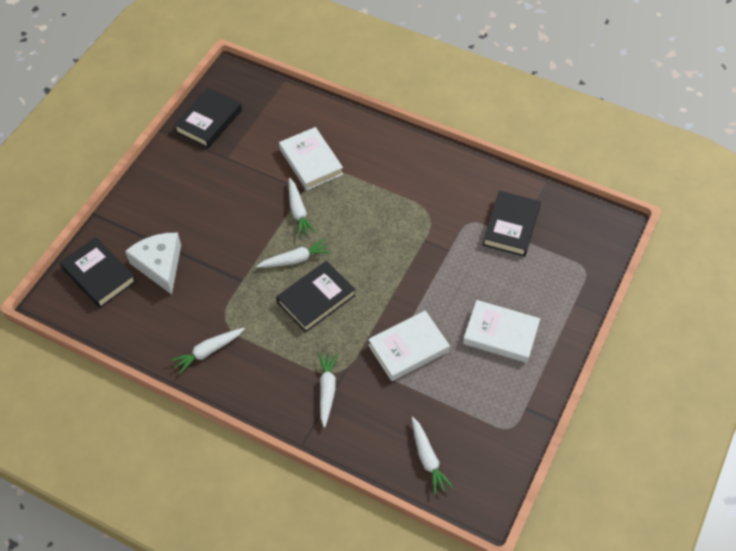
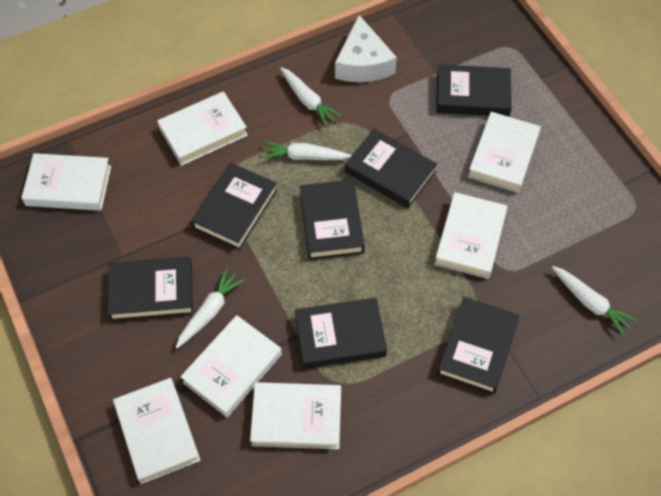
black book: [60,237,136,308] [174,88,242,148] [277,261,356,332] [483,191,541,257] = 4 -> [108,257,193,321] [191,163,277,250] [295,298,387,369] [300,179,365,260] [345,129,437,208] [436,64,512,117] [437,297,519,394] = 7
white book: [279,127,343,191] [368,310,450,381] [463,300,540,363] = 3 -> [21,153,111,211] [113,378,201,484] [157,91,248,166] [181,315,282,417] [250,382,341,449] [434,192,507,279] [468,112,541,193] = 7
white carrot: [170,328,245,375] [256,239,331,268] [289,178,316,237] [318,353,338,428] [412,417,454,495] = 5 -> [176,268,245,349] [262,141,351,160] [280,67,342,127] [552,266,637,336] = 4

